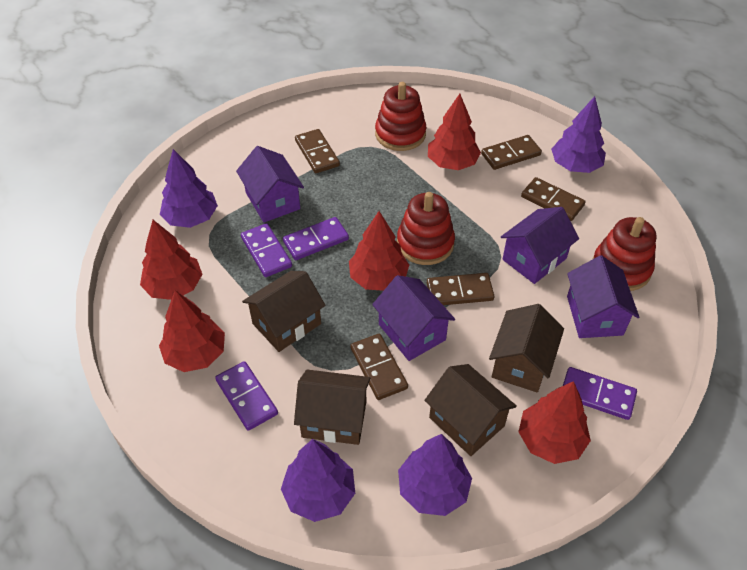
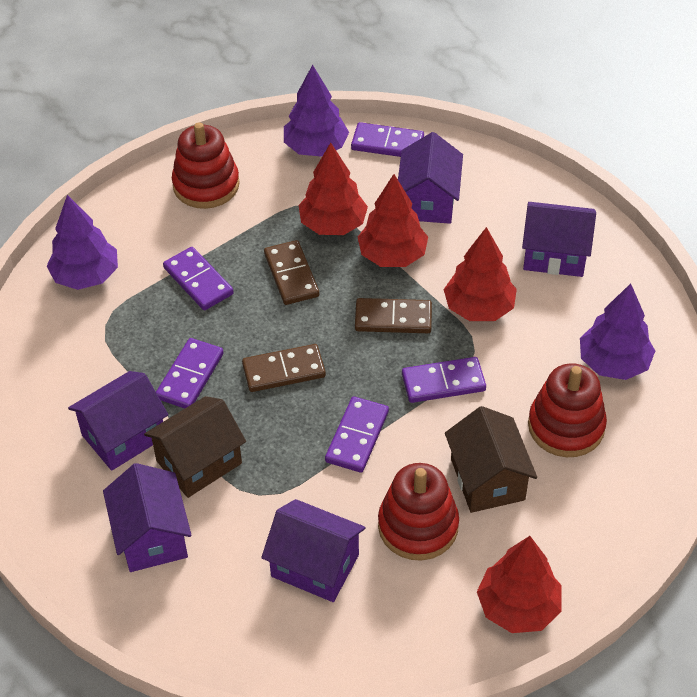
brown domino: [295,129,340,173] [350,334,408,400] [427,273,494,305] [481,135,542,170] [521,177,585,221] = 5 -> [242,344,326,392] [264,240,319,305] [355,298,432,333] = 3
brown house: [242,271,326,352] [294,370,370,445] [424,364,517,456] [489,304,564,393] = 4 -> [144,396,246,498] [445,406,537,513] = 2
purple domino: [215,361,278,431] [241,223,292,277] [283,217,349,260] [563,367,637,420] = 4 -> [156,338,224,409] [163,247,234,310] [325,396,389,473] [351,122,424,157] [402,357,486,403] = 5
purple house: [236,146,304,223] [372,275,455,361] [501,207,579,284] [567,255,639,338] = 4 -> [68,371,168,471] [103,463,192,572] [261,499,365,602] [398,132,463,224] [522,202,596,277] = 5
purple tree: [160,149,218,228] [281,439,355,522] [398,434,472,516] [551,96,606,173] = 4 -> [47,195,118,290] [284,65,349,157] [580,283,655,380] = 3
red tree: [140,220,202,300] [159,290,225,372] [349,211,409,291] [428,94,481,170] [518,381,591,464] = 5 -> [298,143,368,235] [358,174,428,267] [444,227,517,321] [477,536,561,633] = 4

